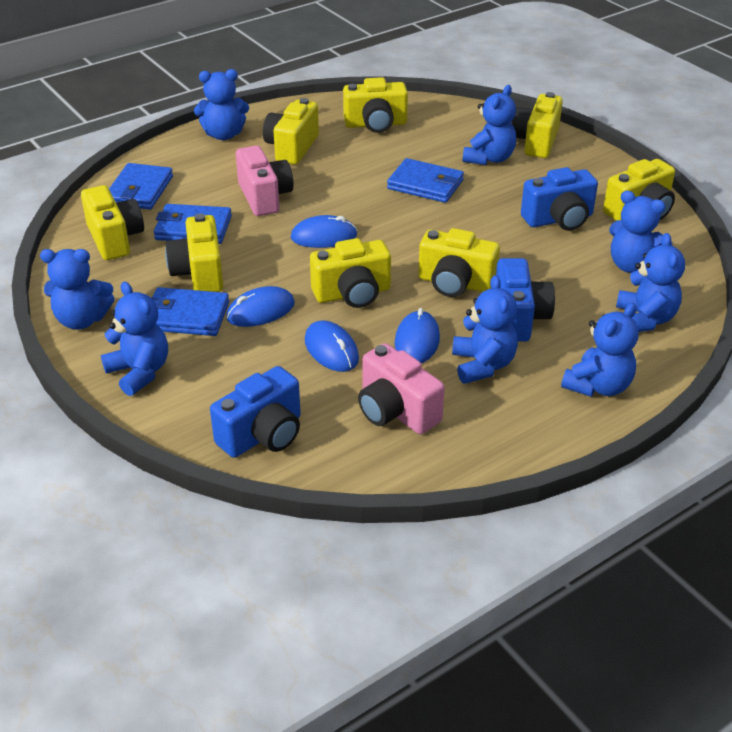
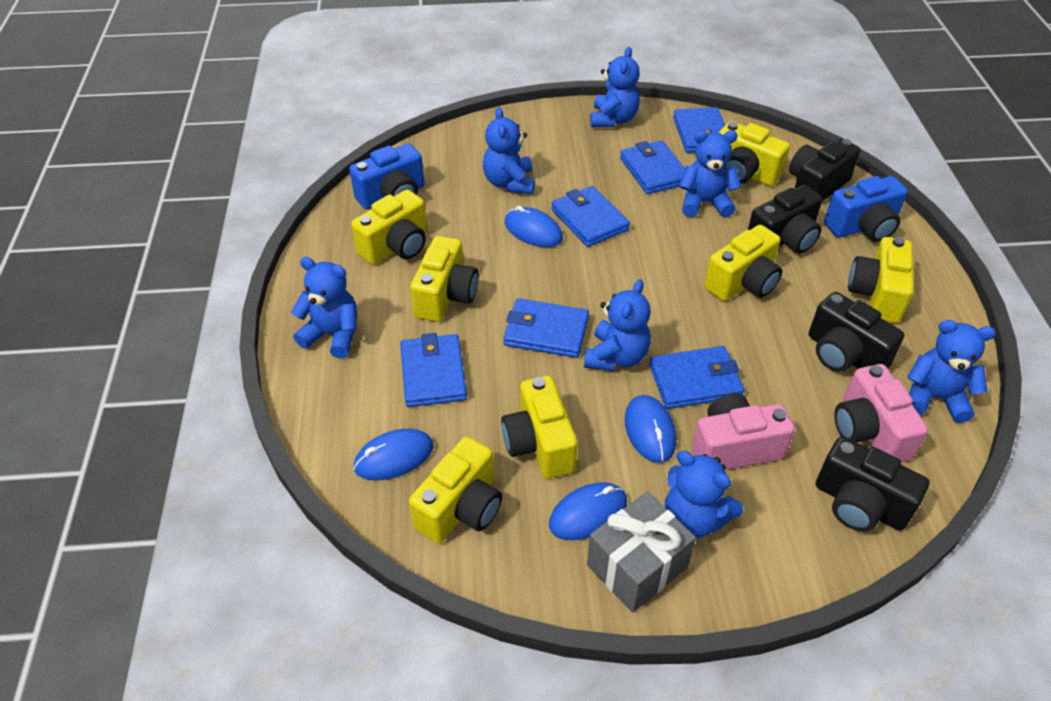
black camera: none = 0 -> [748,185,823,254] [789,138,860,201] [809,292,905,372] [816,436,930,532] = 4
blue camera: [210,366,301,458] [496,258,555,342] [521,167,598,231] = 3 -> [349,143,425,210] [824,176,908,242] = 2
blue teddy bear: [40,249,114,330] [101,282,168,396] [194,69,249,140] [452,275,518,384] [463,85,516,165] [561,303,639,397] [609,191,672,273] [616,233,685,332] = 8 -> [291,257,357,358] [483,107,535,194] [584,279,651,371] [590,47,640,127] [665,451,743,538] [679,130,741,218] [907,320,996,423] = 7
blue wallet: [109,163,173,209] [151,287,229,336] [154,204,232,244] [387,158,464,203] = 4 -> [400,333,467,407] [503,298,589,358] [551,186,630,247] [620,140,685,194] [649,346,744,409] [673,107,725,153] = 6
grey gift: none = 0 -> [587,492,696,613] = 1
yellow camera: [81,185,144,260] [165,213,223,292] [263,98,319,165] [310,238,391,308] [343,77,408,133] [418,228,500,297] [511,92,563,158] [603,159,675,221] = 8 -> [351,190,427,265] [409,436,502,543] [410,236,479,322] [501,376,578,479] [704,225,782,301] [719,121,790,186] [848,237,913,323] = 7

